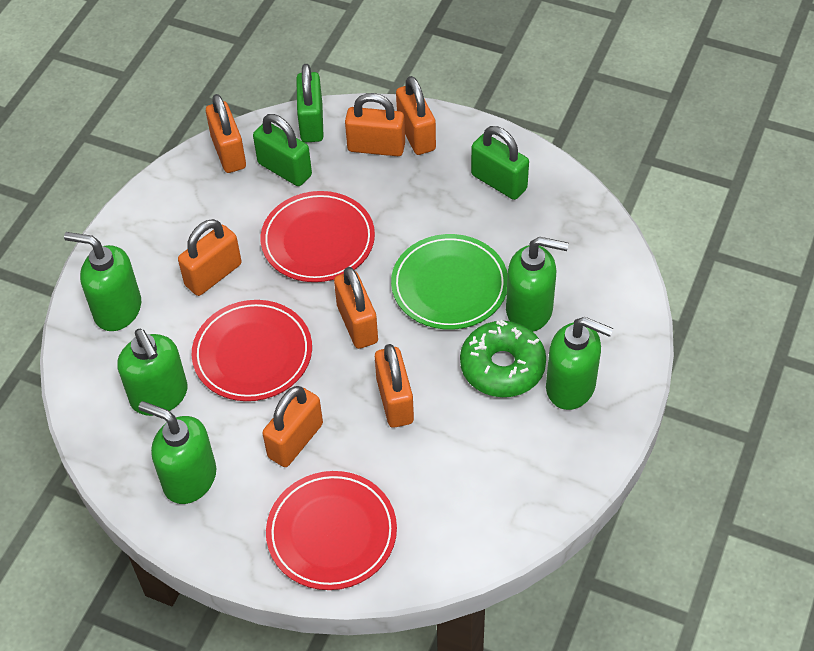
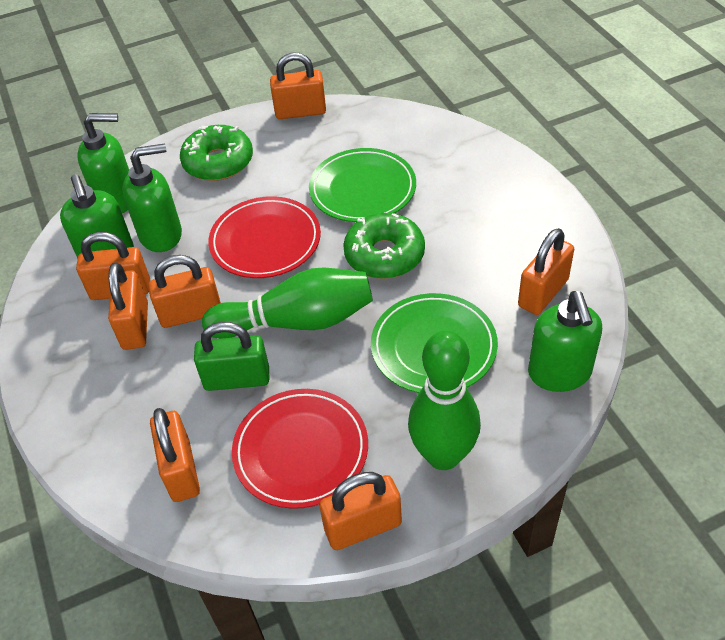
green bowling pin: none = 0 -> [202,268,373,339] [408,330,481,470] = 2
green donut: [460,320,546,397] = 1 -> [180,125,253,181] [343,213,425,279] = 2
green padlock: [253,114,312,186] [296,64,324,142] [471,126,529,200] = 3 -> [194,322,269,391] = 1
green plate: [391,234,508,330] = 1 -> [309,148,416,222] [371,293,498,393] = 2
green soap dispenser: [64,232,141,331] [118,329,188,416] [138,401,216,504] [506,237,568,332] [546,317,614,410] = 5 -> [60,174,134,259] [77,113,129,213] [122,143,182,252] [528,291,602,392] = 4
red plate: [192,300,312,401] [261,191,375,282] [266,471,397,590] = 3 -> [208,196,321,278] [232,389,368,509] = 2

